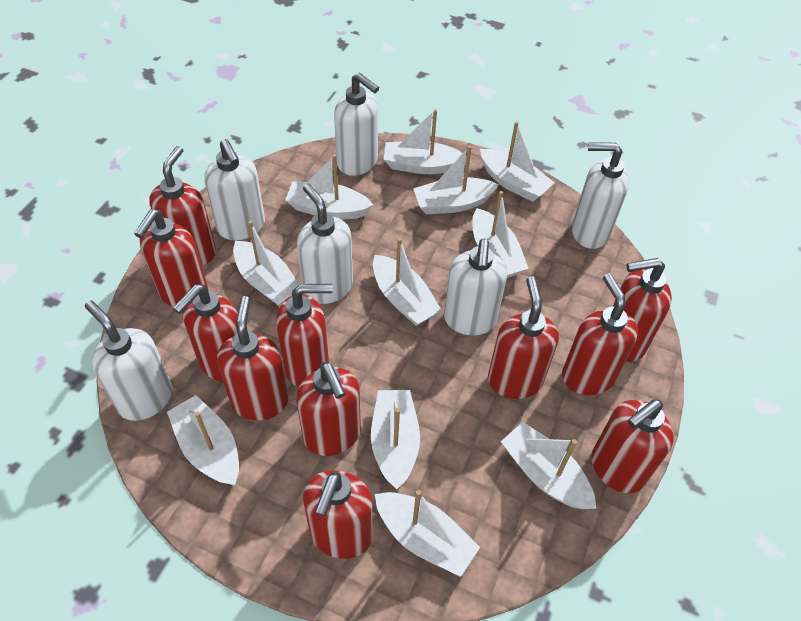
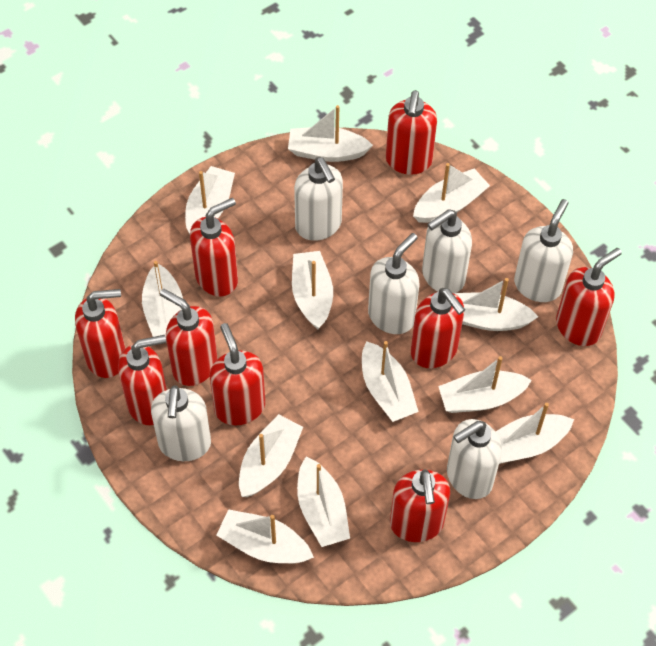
red soap dispenser: [134,209,209,307] [149,146,216,266] [173,284,238,383] [217,296,289,420] [276,284,333,388] [296,362,361,456] [303,470,373,559] [488,276,559,399] [562,273,638,395] [591,400,674,493] [613,258,672,362] = 11 -> [75,289,125,378] [118,335,167,425] [160,289,217,386] [190,198,238,296] [210,323,265,426] [386,90,437,175] [390,469,450,542] [411,288,465,368] [556,248,622,346] = 9
white boat: [167,395,239,485] [233,220,300,307] [285,154,373,219] [371,390,420,489] [373,238,441,326] [375,490,480,577] [384,109,467,174] [413,146,499,214] [472,191,529,278] [480,121,554,202] [501,422,596,509] = 11 -> [142,261,183,337] [185,166,235,234] [216,509,314,563] [239,414,303,497] [288,105,373,162] [292,251,333,329] [297,457,350,547] [362,341,419,422] [413,163,490,223] [438,356,532,413] [454,278,538,331] [496,403,574,464] = 12

